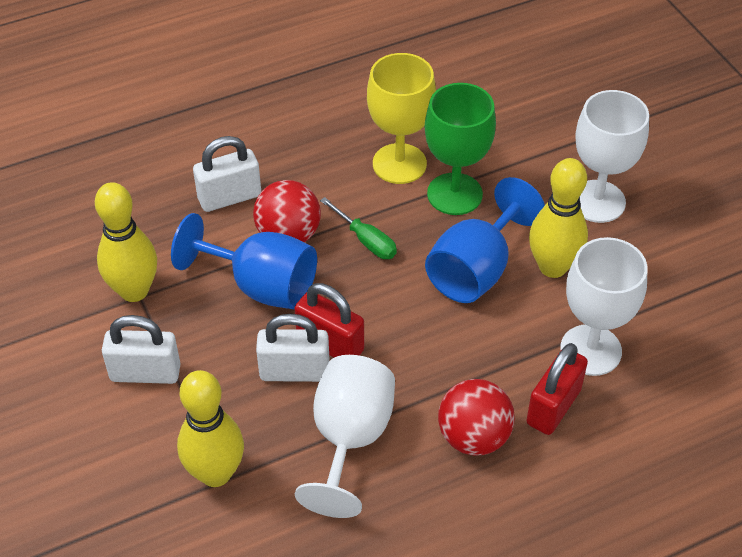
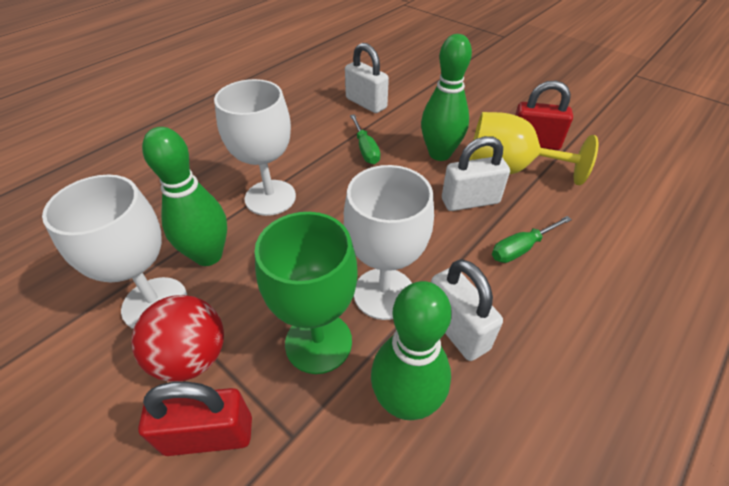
blue goblet: [171,213,317,309] [425,177,545,303] = 2 -> none = 0
green bowling pin: none = 0 -> [142,127,227,266] [371,281,452,420] [421,34,472,161] = 3
green screwdriver: [320,197,397,259] = 1 -> [350,114,380,164] [492,216,572,263] = 2
red ball: [253,180,321,242] [438,379,515,456] = 2 -> [131,295,224,382] = 1
yellow bowling pin: [95,182,157,302] [177,370,244,487] [529,158,588,278] = 3 -> none = 0

